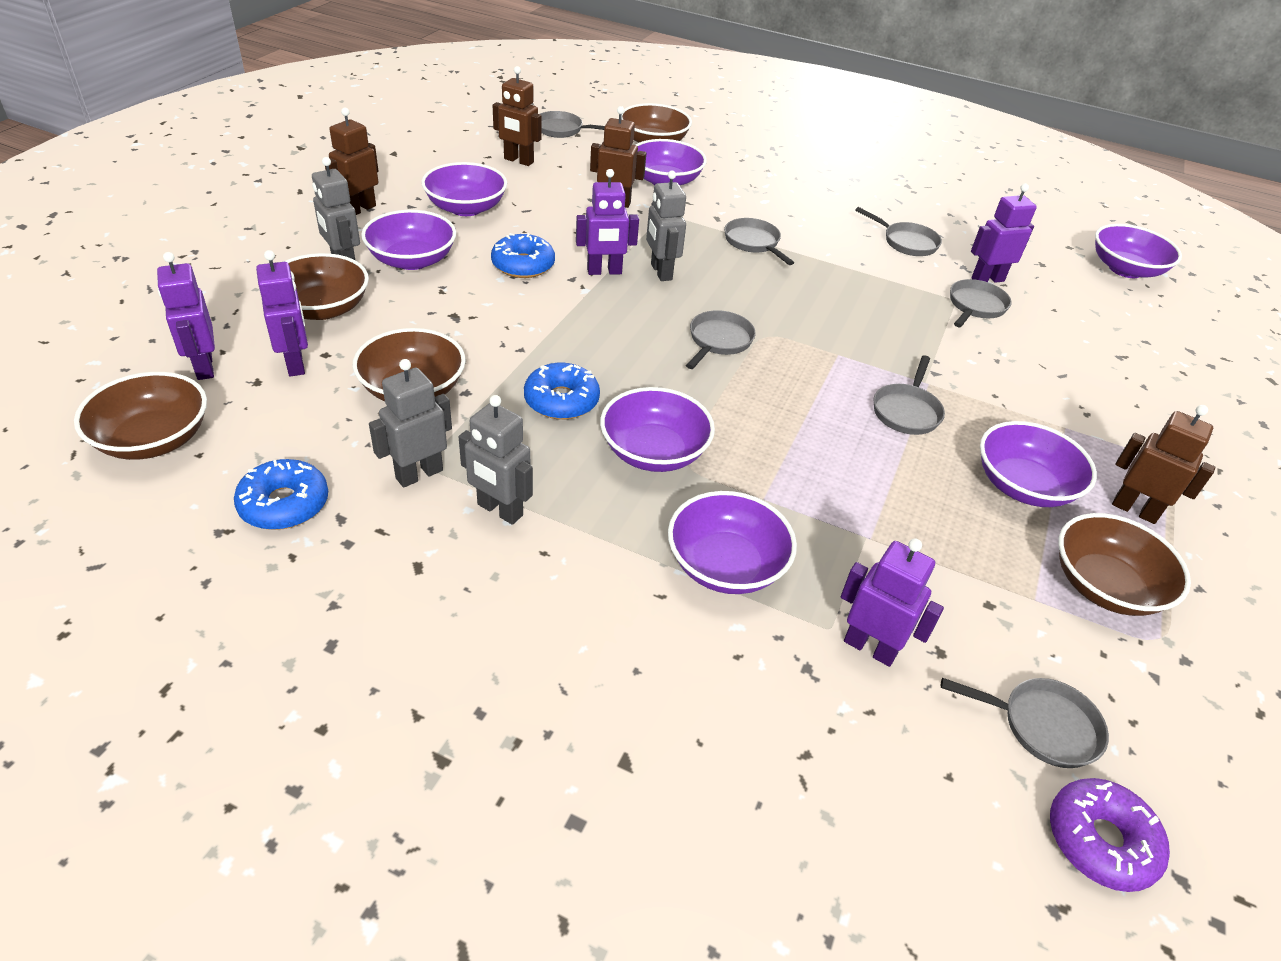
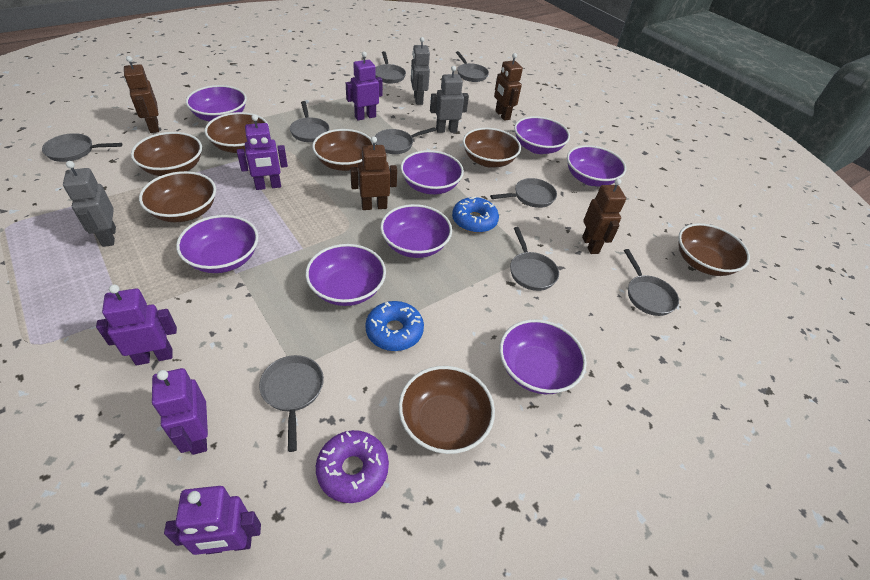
blue donut: [234,459,328,530] [491,233,555,278] [524,363,600,420] = 3 -> [365,301,424,351] [452,196,499,233] = 2
brown bowl: [74,372,207,460] [283,253,369,320] [353,328,466,401] [621,103,692,143] [1058,513,1191,616] = 5 -> [131,132,202,176] [139,171,216,222] [205,112,269,153] [312,129,373,171] [399,366,495,454] [463,128,521,168] [678,223,750,276] = 7
grey pan: [540,111,605,138] [686,310,756,369] [724,218,794,265] [855,207,942,256] [874,355,945,435] [941,678,1109,768] [950,279,1012,327] = 7 -> [42,133,122,162] [259,355,324,452] [290,101,330,142] [375,127,436,154] [376,51,406,84] [456,51,489,82] [490,178,557,208] [510,227,559,291] [624,249,679,316] = 9
grey robot: [312,157,360,260] [369,359,452,487] [459,395,533,525] [646,170,686,281] = 4 -> [63,161,116,247] [411,37,430,105] [430,66,469,133] = 3
purple bowl: [361,210,456,270] [421,162,507,216] [600,387,715,472] [636,139,707,185] [668,491,797,594] [980,421,1097,507] [1095,224,1182,278] = 7 -> [176,215,258,273] [186,85,247,122] [305,244,386,306] [380,204,452,258] [401,150,464,194] [500,319,587,394] [514,116,570,154] [567,145,626,186] = 8

